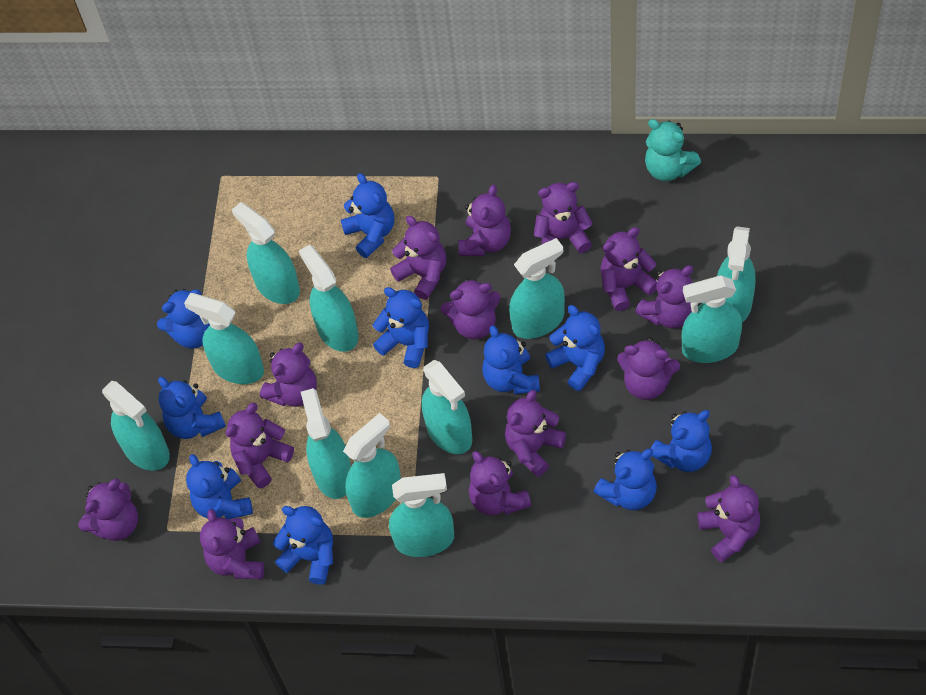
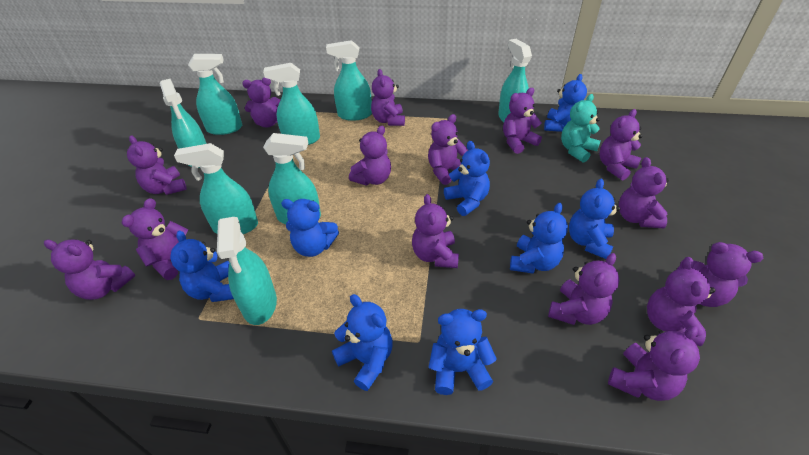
blue teddy bear: [157,289,210,349] [158,377,226,439] [186,454,253,519] [273,506,333,585] [341,173,394,258] [373,287,429,368] [482,325,540,394] [545,305,605,391] [594,449,657,510] [650,410,712,472] = 10 -> [170,230,234,302] [281,199,339,257] [332,294,393,391] [429,309,497,395] [444,141,490,216] [510,203,568,274] [544,74,587,132] [569,179,620,259] = 8
purple teddy bear: [78,478,138,541] [200,509,264,579] [226,403,294,489] [260,343,317,407] [390,216,447,300] [440,278,501,339] [459,185,511,256] [469,451,532,516] [505,390,566,477] [534,182,593,253] [601,227,657,311] [617,337,680,400] [635,265,693,328] [697,475,760,563] = 14 -> [44,239,135,300] [122,198,188,280] [127,135,187,195] [242,77,280,127] [349,126,391,186] [371,69,405,126] [412,194,459,268] [428,114,468,185] [503,88,542,154] [548,253,619,325] [599,109,643,180] [608,326,700,401] [619,157,669,228] [647,257,716,346] [677,242,763,307] = 15
turquoise spray bottle: [102,381,170,471] [184,293,264,384] [232,202,300,304] [299,244,359,352] [301,388,351,499] [343,413,401,518] [389,473,454,557] [422,360,472,454] [509,238,565,339] [682,275,742,363] [717,227,756,323] = 11 -> [160,79,207,168] [174,143,258,234] [188,54,242,135] [217,217,277,325] [263,63,320,145] [263,133,321,224] [326,40,372,121] [498,39,532,123] = 8

